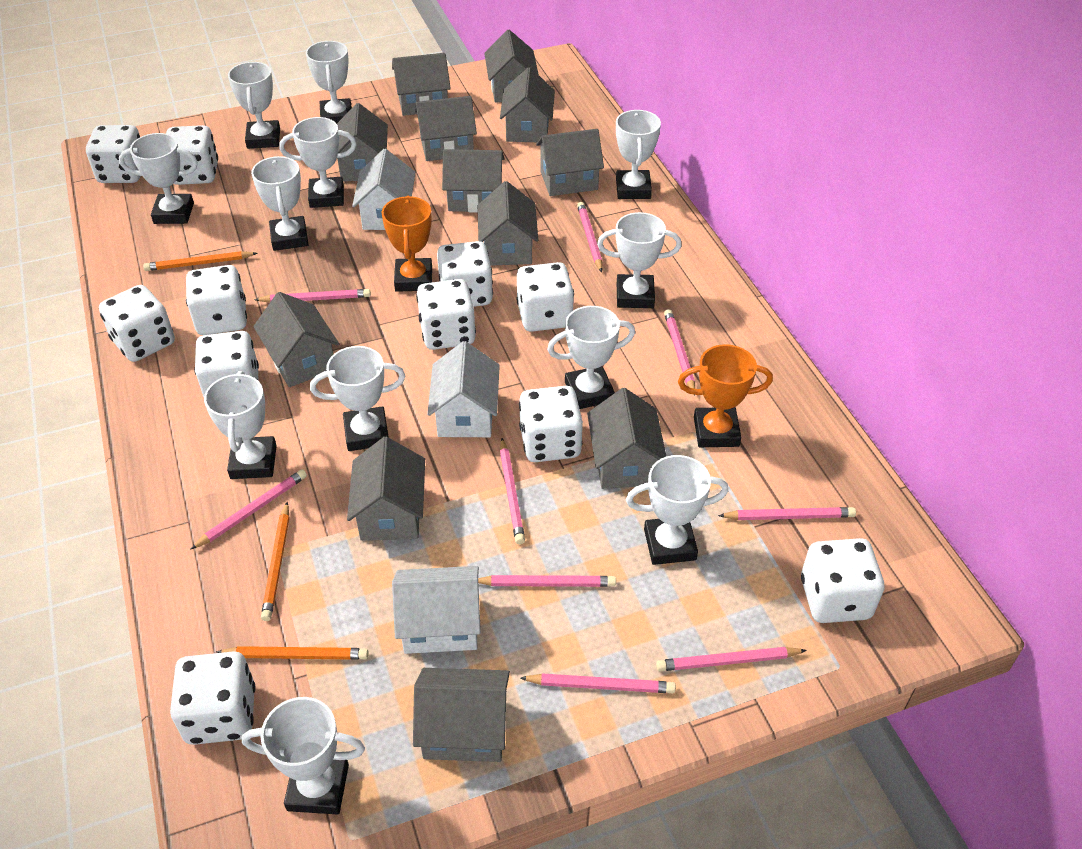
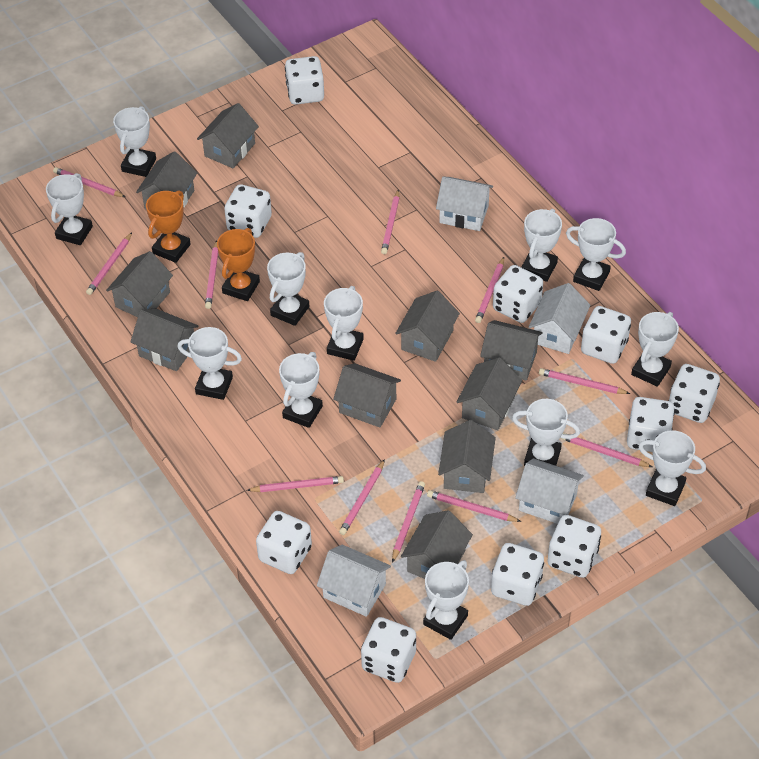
grey house: [253,292,339,387] [337,103,388,181] [347,437,425,541] [392,53,451,116] [413,668,510,762] [415,96,477,161] [442,149,504,213] [478,181,538,265] [484,30,539,103] [500,67,555,142] [536,129,604,196] [587,388,666,489] = 12 -> [106,251,173,317] [130,309,198,371] [136,151,197,209] [197,103,259,168] [333,363,401,428] [395,291,460,362] [401,510,473,579] [438,420,496,493] [457,358,522,430] [480,320,543,381] = 10
orange pencil: [143,251,258,271] [216,646,369,660] [261,502,289,621] = 3 -> none = 0
pink pencil: [190,469,307,550] [255,289,371,303] [478,575,616,587] [500,438,525,544] [520,673,676,693] [577,202,602,272] [656,647,807,671] [664,309,695,396] [718,507,856,520] = 9 -> [53,167,125,197] [86,233,132,295] [205,240,218,309] [247,476,344,492] [339,459,385,535] [381,189,400,254] [392,481,425,563] [427,490,521,522] [475,257,504,323] [539,368,630,394] [561,433,652,467] = 11
white dice: [86,125,140,183] [99,285,175,362] [166,125,218,185] [170,651,255,745] [186,265,247,335] [194,331,259,397] [416,279,476,350] [437,241,493,307] [517,262,574,332] [519,386,583,462] [801,538,884,623] = 11 -> [224,184,272,238] [256,511,312,574] [285,56,324,105] [361,617,416,683] [491,543,544,606] [493,265,543,323] [547,515,601,578] [581,306,631,364] [627,397,675,452] [669,364,720,423] = 10
white house: [352,149,416,230] [392,566,481,654] [427,341,500,437] = 3 -> [317,545,391,617] [436,177,493,231] [515,458,584,524] [529,283,590,354] = 4

